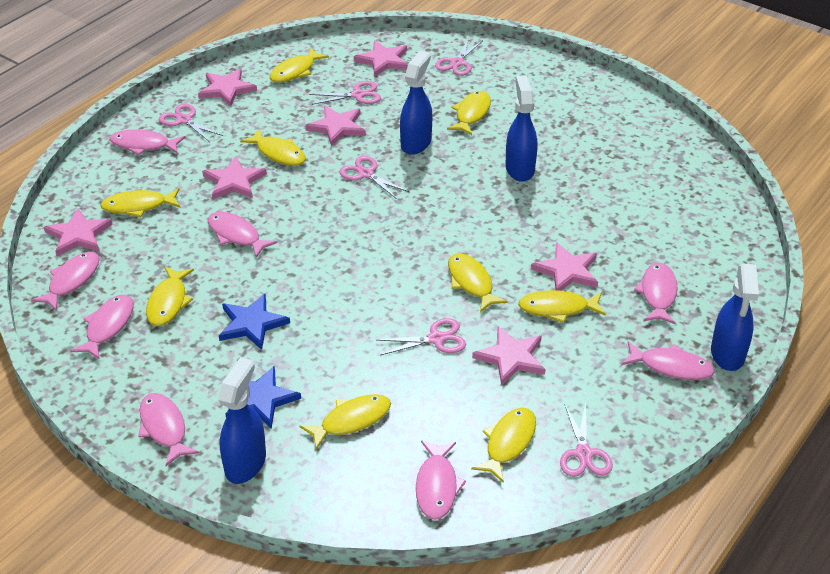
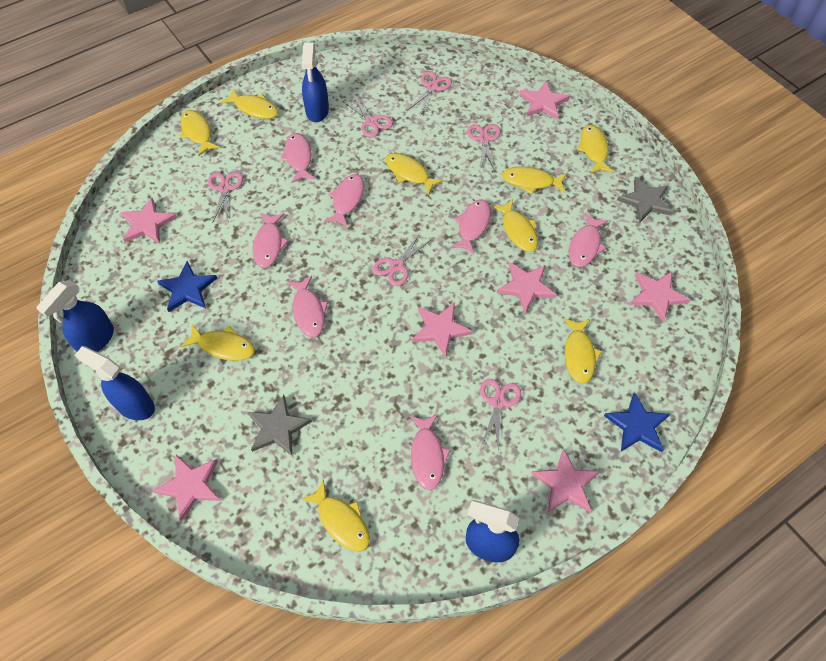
grey star: none = 0 -> [247,395,312,456] [617,176,673,223] = 2
pink fish: [31,252,99,311] [70,295,133,360] [110,129,185,155] [138,393,199,466] [208,212,278,258] [416,441,466,520] [621,341,715,380] [634,263,678,325] = 8 -> [253,213,289,268] [280,133,315,183] [287,276,328,337] [324,174,365,227] [410,414,451,490] [450,199,491,254] [569,213,609,267] = 7

